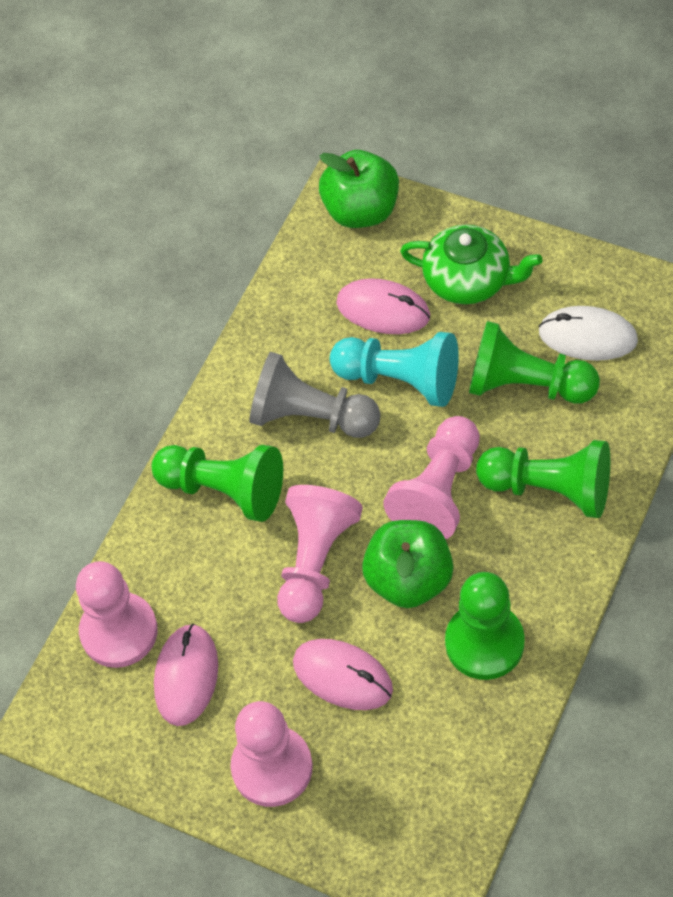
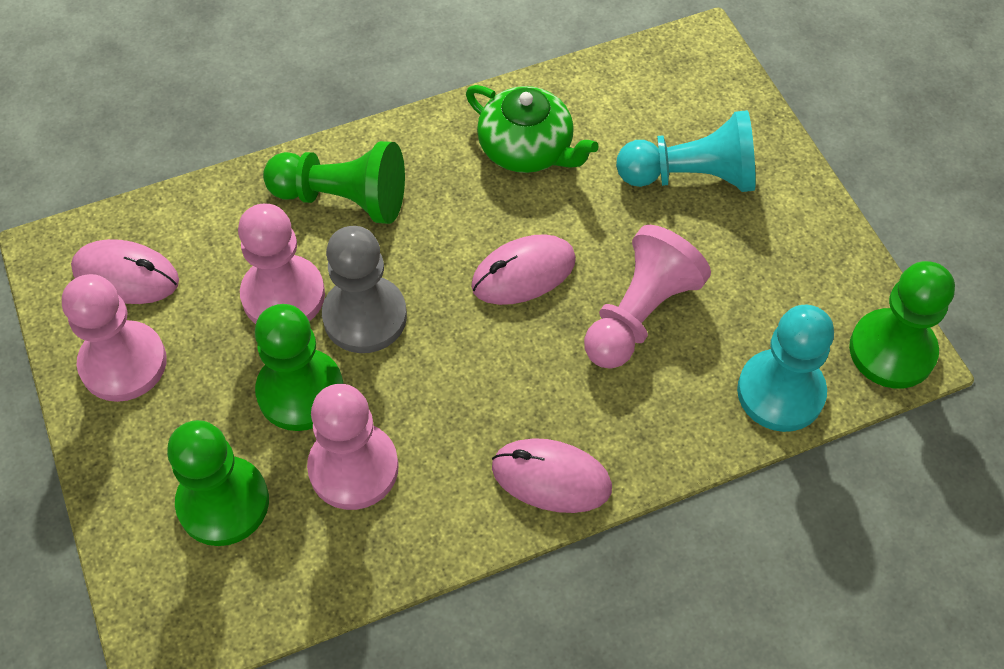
green apple: [319,150,399,228] [362,520,453,608] = 2 -> none = 0
turquoise pawn: [330,332,459,407] = 1 -> [616,110,756,192] [737,305,834,432] = 2
white mouse: [538,306,638,361] = 1 -> none = 0

